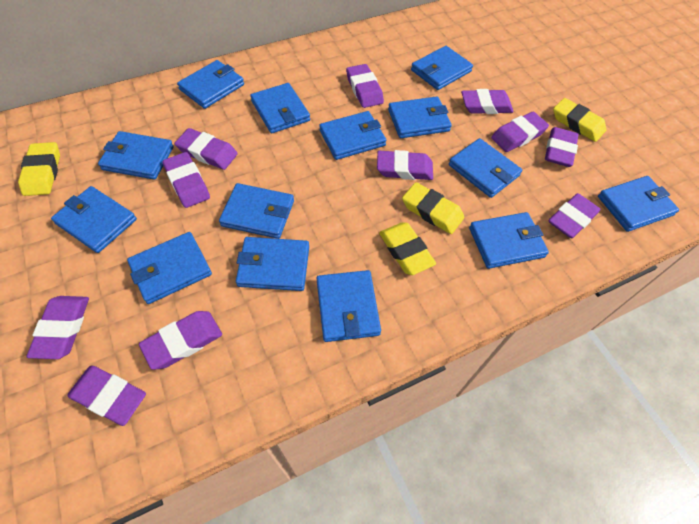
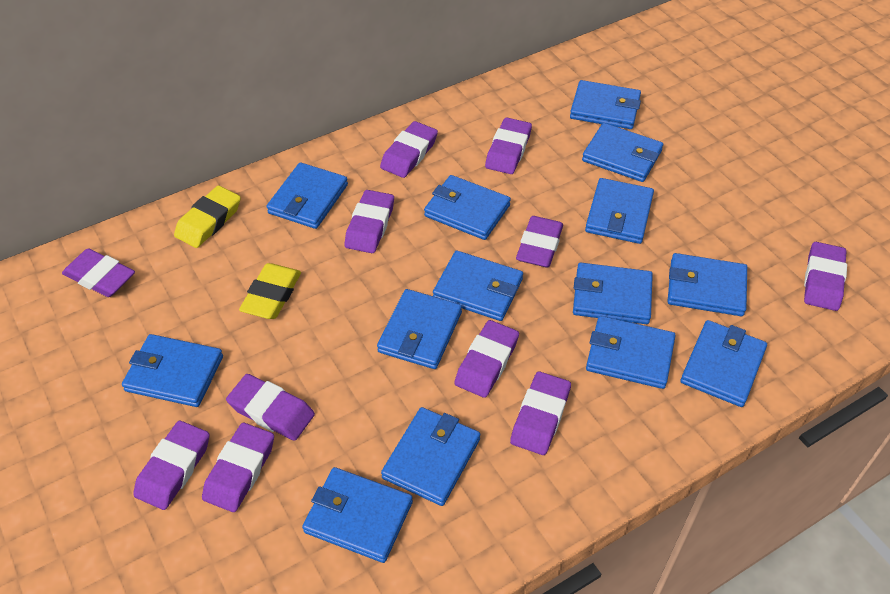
yellow eraser: [18,142,60,196] [379,223,436,275] [402,182,464,234] [553,98,606,142] = 4 -> [174,186,241,248] [239,263,301,319] = 2

